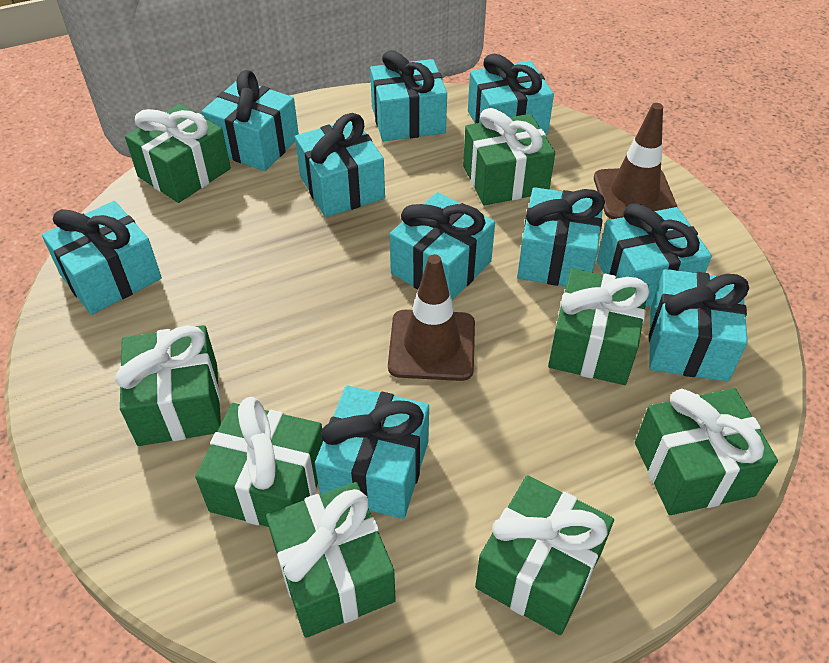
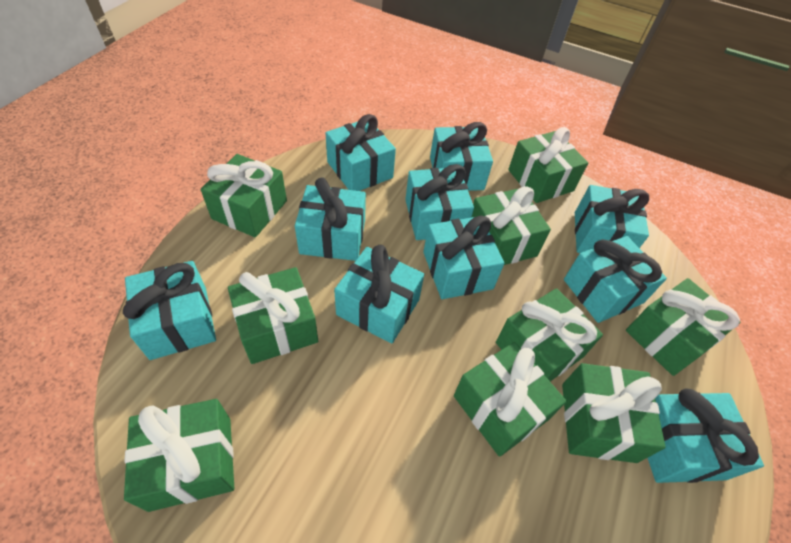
brown traffic cone: [388,254,475,381] [594,103,678,219] = 2 -> none = 0
green gift: [115,325,221,446] [125,104,231,203] [195,397,323,527] [266,482,396,638] [463,108,555,205] [475,475,614,635] [548,268,650,385] [635,388,778,515] = 8 -> [124,399,234,512] [201,154,287,237] [228,267,318,364] [454,342,567,457] [471,186,551,265] [496,288,603,381] [508,127,588,203] [562,363,666,463] [626,278,740,376] = 9

